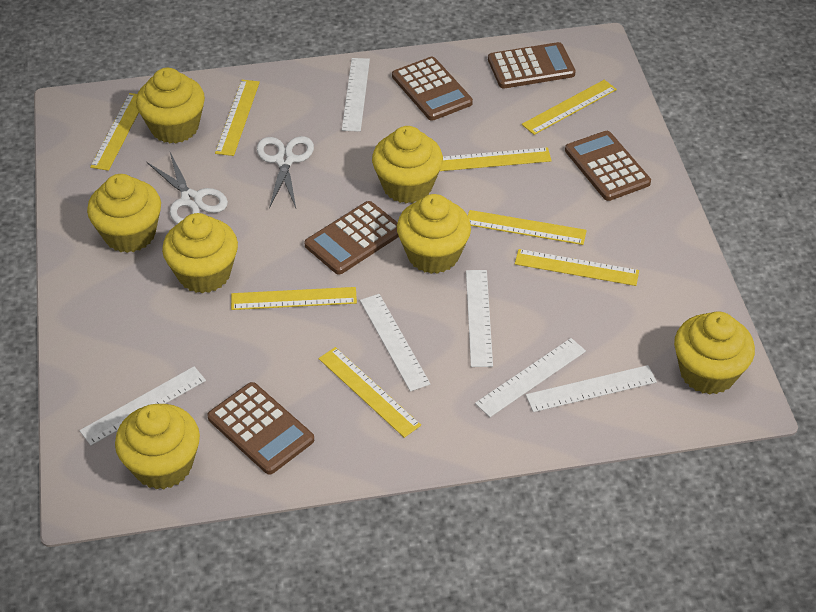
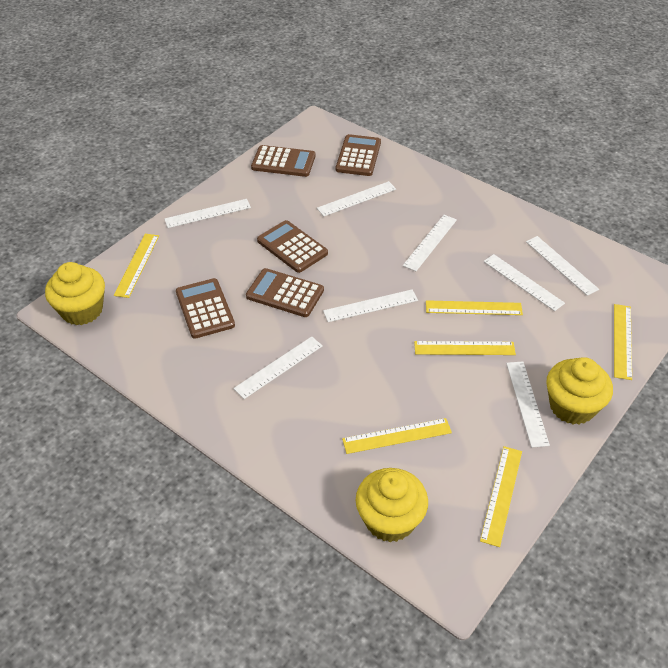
white ruler: [79,366,206,446] [342,58,370,132] [360,294,431,392] [466,270,493,367] [475,338,586,417] [526,365,657,412] = 6 -> [164,199,251,228] [233,336,323,399] [317,181,396,216] [323,290,418,322] [403,215,457,271] [483,254,565,311] [506,361,550,448] [526,236,599,296] = 8
white scissors: [147,152,228,224] [257,136,314,209] = 2 -> none = 0
yellow cupcake: [87,174,161,253] [115,404,200,489] [136,68,205,143] [162,213,238,293] [372,126,443,203] [397,194,471,274] [674,311,755,395] = 7 -> [45,262,105,325] [356,468,428,542] [546,357,613,425] = 3
yellow ruler: [90,93,139,171] [215,80,260,156] [231,287,357,310] [319,347,421,438] [440,147,552,171] [468,210,587,245] [515,249,639,286] [522,80,617,135] = 8 -> [114,234,159,298] [342,418,452,454] [414,341,516,355] [426,300,523,315] [480,446,522,547] [614,304,632,380] = 6

